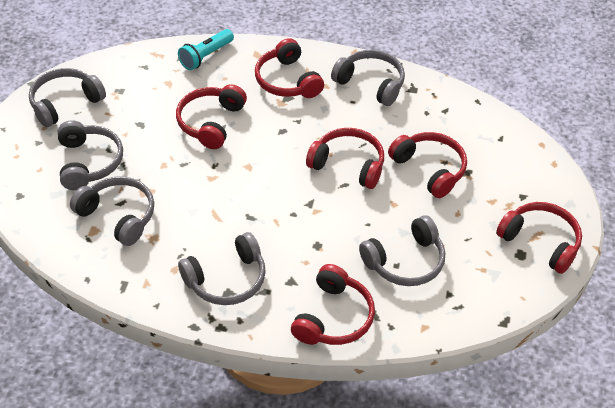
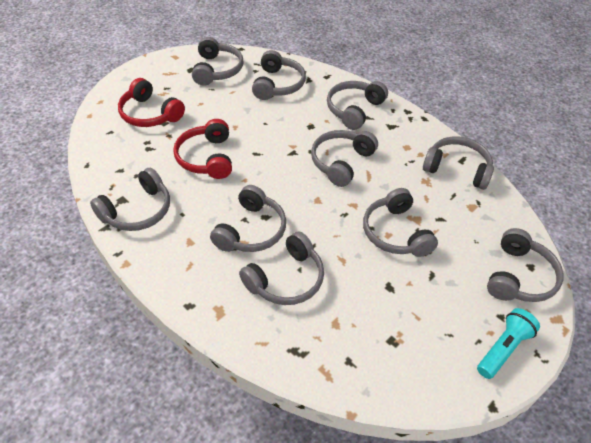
grey headphones: [29,68,106,127] [58,120,123,190] [70,177,154,246] [178,232,266,305] [331,50,405,106] [359,215,445,286] = 6 -> [90,168,170,231] [192,37,243,86] [210,185,286,252] [239,231,324,305] [252,50,306,100] [311,130,378,187] [327,81,388,130] [363,188,438,257] [423,136,494,190] [487,228,564,302] = 10
red headphones: [176,84,247,149] [255,38,324,98] [291,264,375,345] [306,128,384,189] [388,132,467,198] [496,202,582,274] = 6 -> [118,78,185,127] [173,119,232,179] = 2

